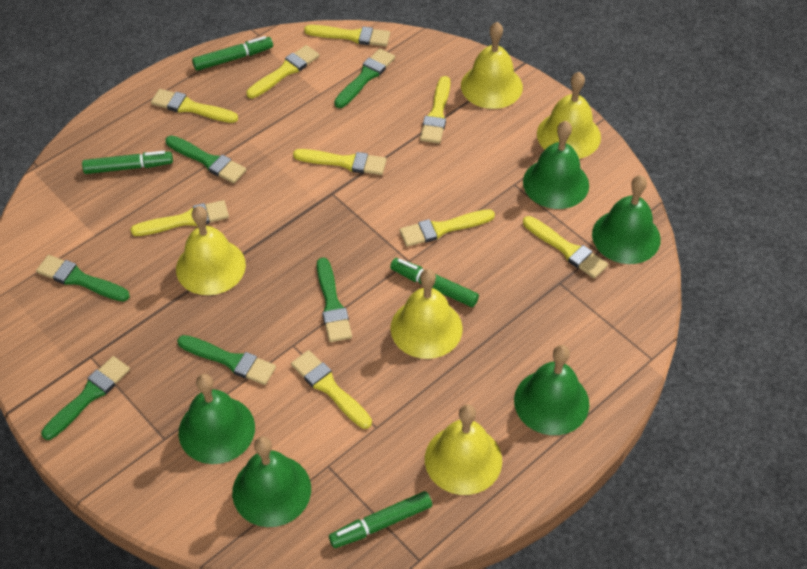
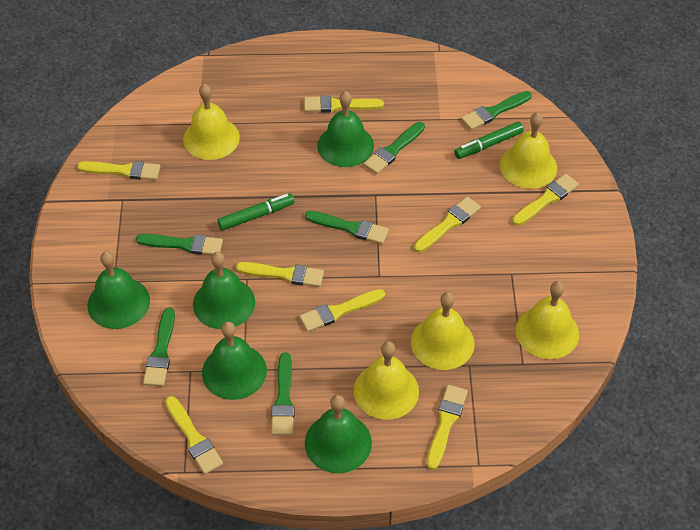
green marker: [82,151,173,174] [192,36,273,71] [329,491,432,548] [390,258,479,307] = 4 -> [217,194,295,231] [454,122,524,159] = 2
yellow brush: [131,200,229,236] [151,89,238,123] [246,45,319,98] [291,350,372,429] [293,149,387,175] [304,25,390,46] [400,209,495,247] [420,76,450,143] [523,216,608,278] = 9 -> [77,161,160,180] [165,396,223,474] [236,262,324,287] [299,289,385,332] [304,95,384,113] [414,197,481,252] [427,385,468,470] [512,174,579,226] = 8

